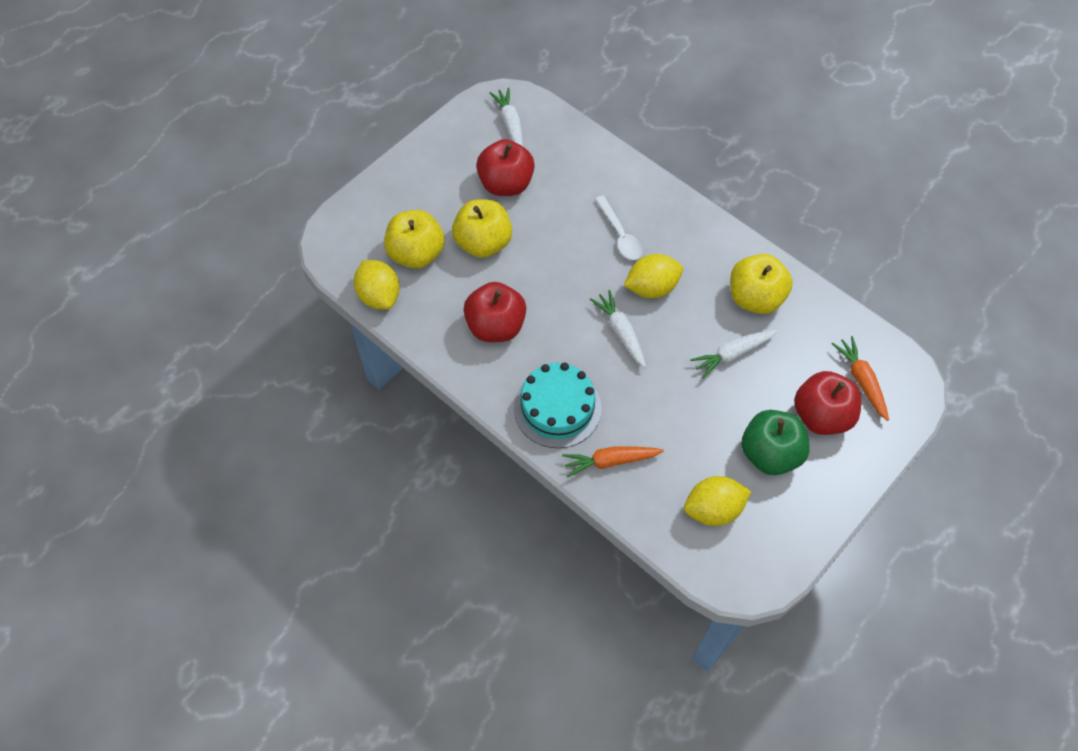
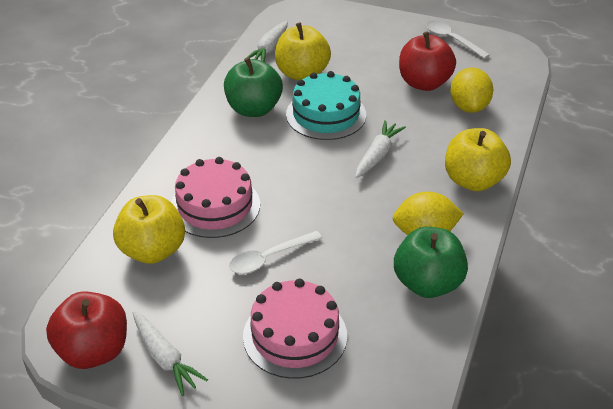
green apple: [742,410,810,475] = 1 -> [224,57,283,117] [394,227,468,298] = 2
orange carrot: [562,447,664,478] [832,336,889,421] = 2 -> none = 0
pink cake: none = 0 -> [171,157,260,238] [243,279,347,379] = 2
red apple: [464,282,526,342] [476,139,535,196] [794,371,861,435] = 3 -> [46,291,127,369] [399,32,456,91] = 2
white spoon: [595,196,643,260] = 1 -> [229,231,322,274] [426,21,490,59] = 2
yellow lemon: [354,260,400,310] [624,254,683,298] [684,476,752,526] = 3 -> [393,192,464,235] [450,67,493,113] = 2

